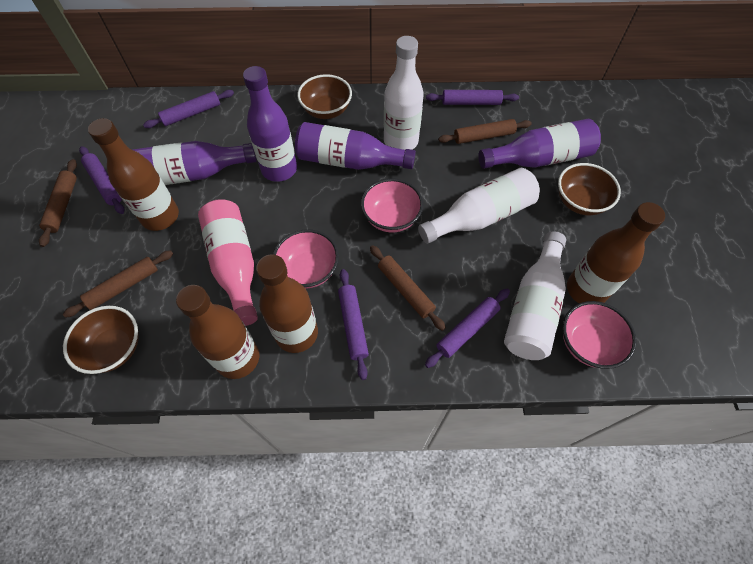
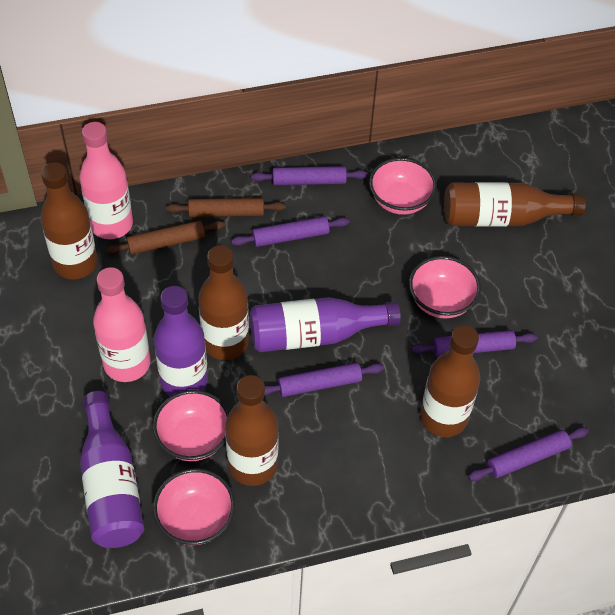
brown bottle: [88,118,179,231] [176,285,259,379] [256,254,318,353] [567,202,665,303] = 4 -> [41,162,98,279] [198,245,249,360] [225,375,279,486] [420,325,480,437] [444,182,586,227] = 5
brown bowl: [63,306,139,374] [297,74,352,119] [558,163,621,215] = 3 -> none = 0
brown rolling pin: [39,159,77,247] [63,250,173,318] [370,245,446,331] [438,119,532,144] = 4 -> [106,220,225,254] [166,198,286,217] = 2
pink bottle: [198,199,258,326] = 1 -> [80,122,133,239] [93,267,151,382] = 2
pink bowl: [273,229,339,289] [361,179,423,232] [563,301,636,369] = 3 -> [153,390,229,461] [153,469,235,545] [369,158,437,215] [409,256,481,319] = 4
purple bottle: [132,141,257,185] [243,66,297,182] [295,122,416,170] [478,119,601,169] = 4 -> [80,391,144,548] [154,286,208,397] [250,297,401,352] = 3
white bottle: [384,36,424,150] [418,168,540,244] [504,231,566,360] = 3 -> none = 0

